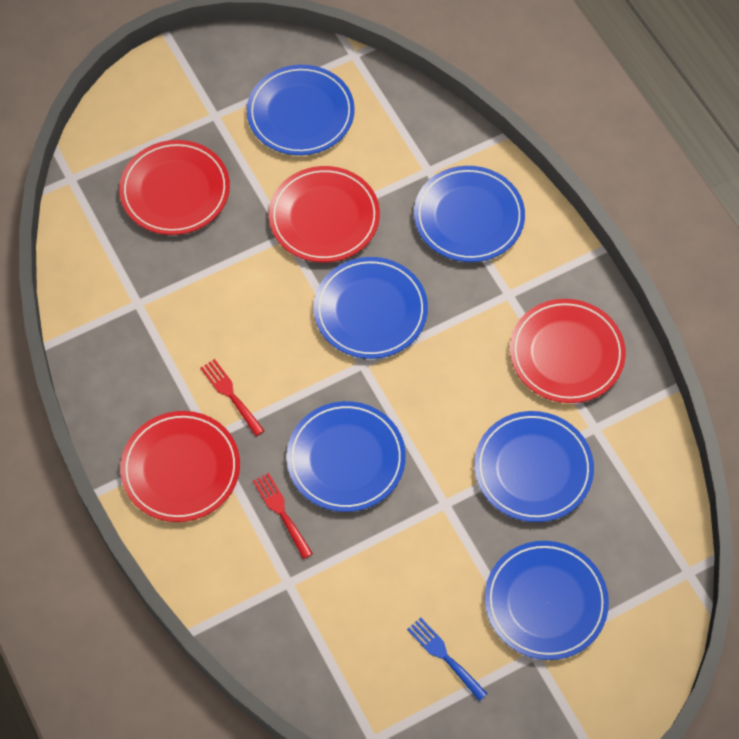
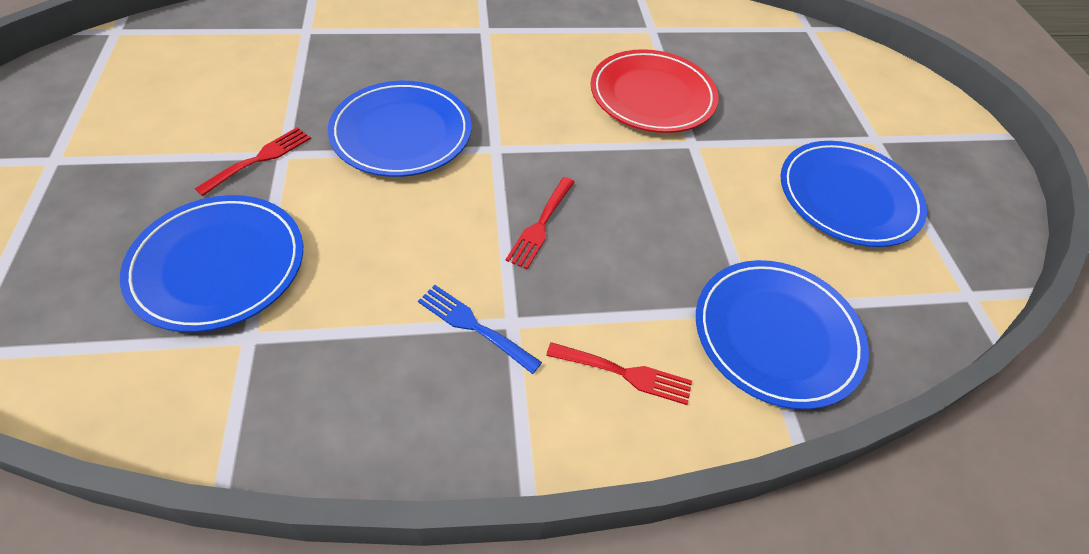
blue plate: [247,65,355,155] [286,401,406,512] [314,257,428,359] [414,166,525,262] [474,411,594,522] [484,541,609,660] = 6 -> [120,195,303,332] [328,81,472,177] [696,260,869,410] [781,141,927,247] = 4
red fork: [200,359,265,436] [253,473,313,559] = 2 -> [195,127,311,196] [506,177,575,269] [546,342,692,405] = 3
red plate: [119,140,230,235] [120,411,240,522] [269,166,380,262] [510,299,626,403] = 4 -> [591,49,719,133] = 1

